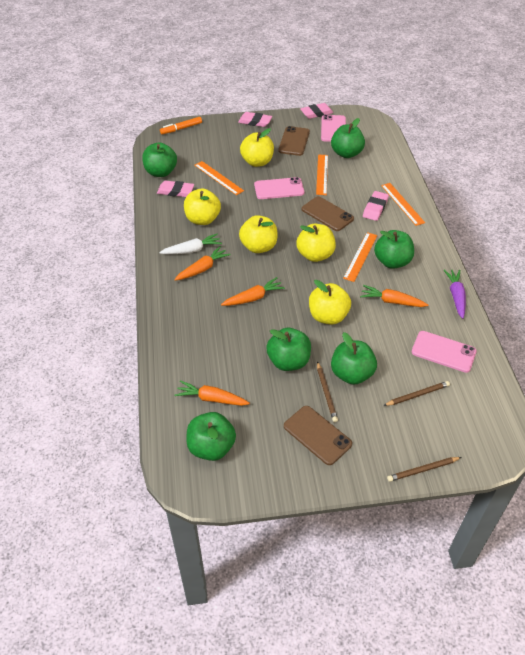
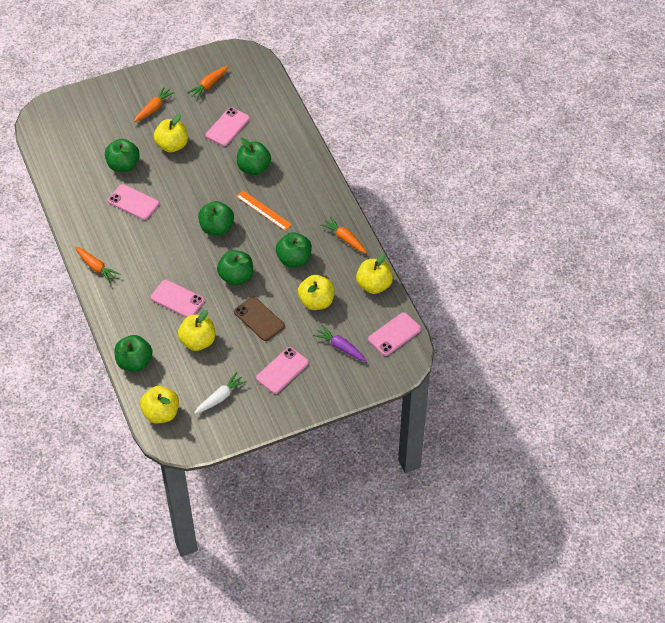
brown pencil: [317,361,338,422] [383,381,450,406] [387,457,461,482] = 3 -> none = 0
brown phone: [278,126,310,156] [284,406,352,465] [302,196,354,231] = 3 -> [234,297,285,341] = 1
orange marker: [160,117,202,134] = 1 -> none = 0
orange ruler: [194,161,244,195] [316,155,328,195] [343,232,377,282] [381,183,425,226] = 4 -> [236,190,292,231] = 1
pink eraser: [157,181,194,197] [238,112,272,127] [300,103,334,119] [363,191,389,221] = 4 -> none = 0
pink phone: [254,177,304,199] [321,115,346,142] [412,331,477,373] = 3 -> [108,184,159,220] [151,280,205,317] [206,108,250,146] [256,347,309,394] [368,312,421,356] = 5

